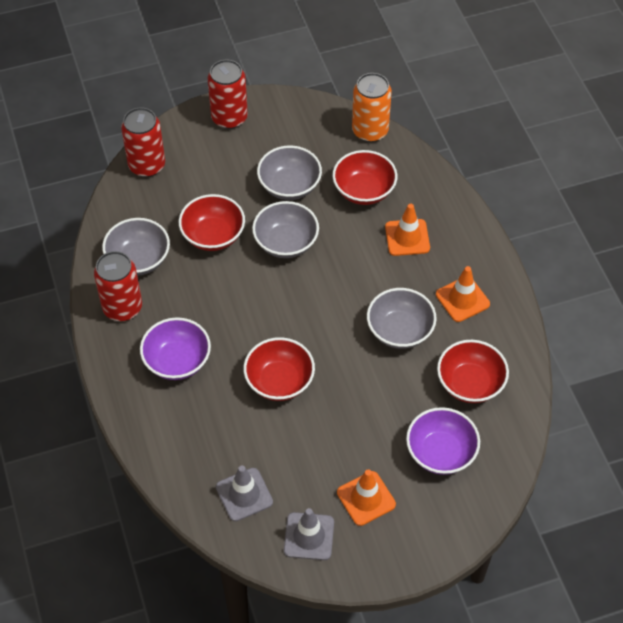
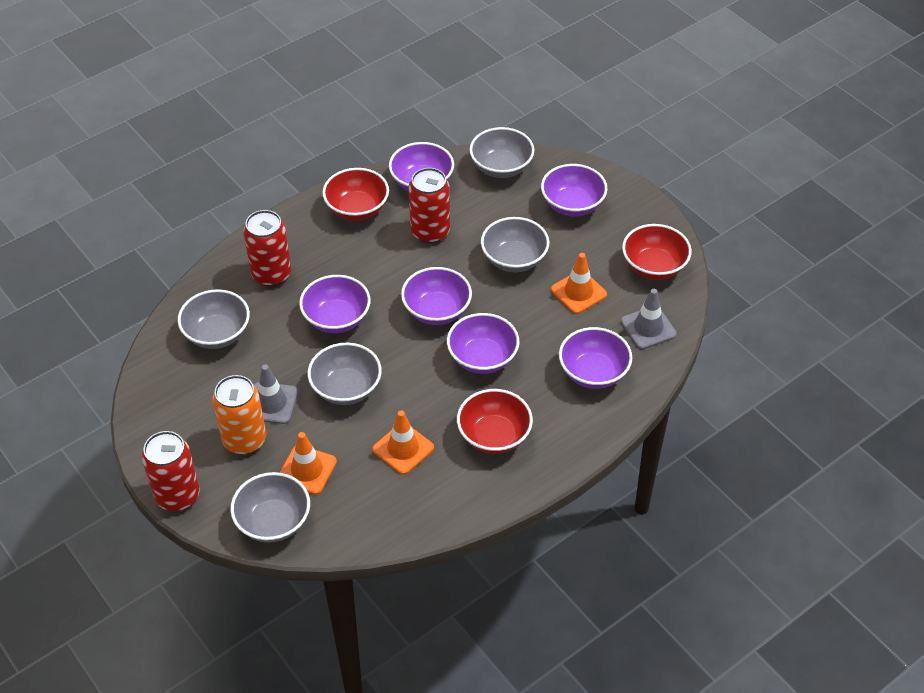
grey bowl: [102,218,170,276] [252,201,319,258] [257,146,322,200] [367,288,437,349] = 4 -> [178,289,250,349] [230,472,310,543] [308,343,382,405] [469,127,534,178] [481,217,549,272] = 5
purple bowl: [140,317,211,380] [406,407,480,475] = 2 -> [299,275,371,333] [389,142,454,191] [401,267,472,325] [447,313,519,374] [541,164,607,216] [559,327,632,389] = 6
red bowl: [179,194,245,251] [244,337,315,401] [332,150,397,205] [437,340,509,403] = 4 -> [322,168,389,221] [457,389,533,454] [622,224,692,280] = 3

